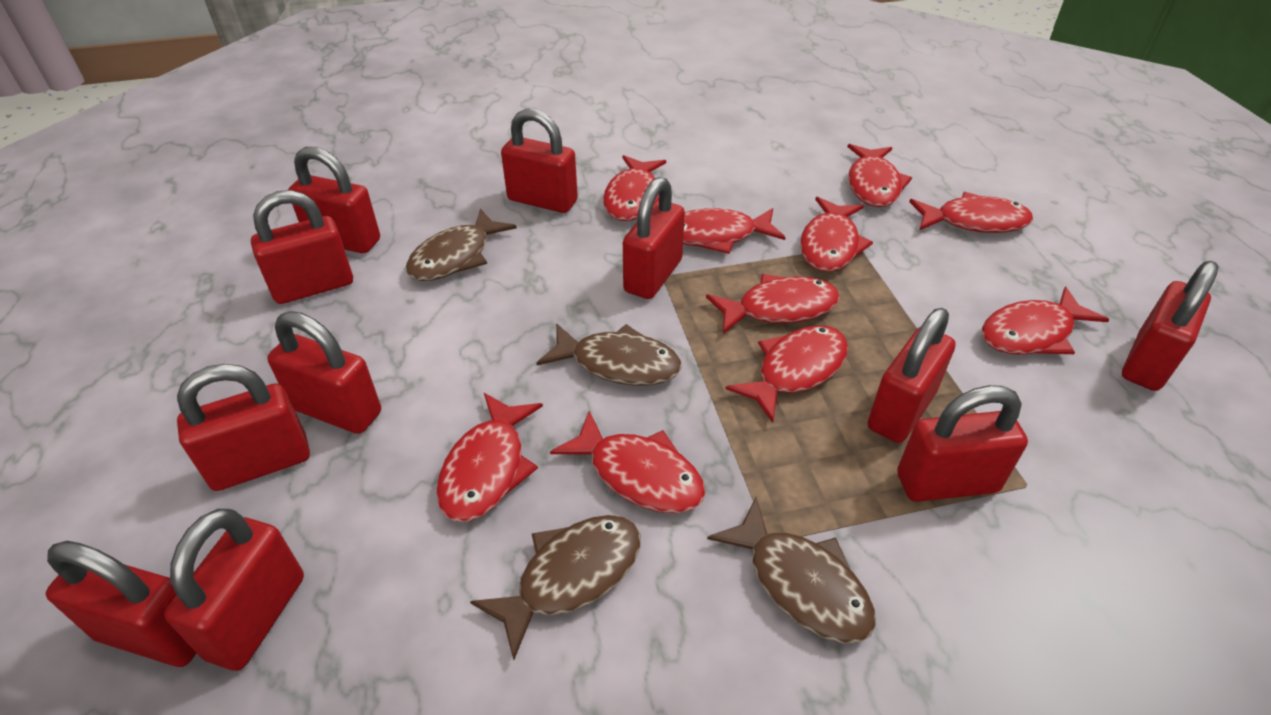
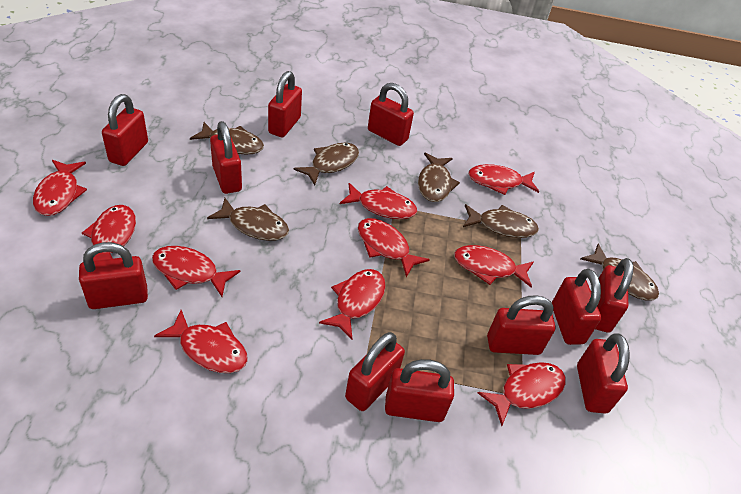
brown fish: [406,209,517,281] [470,515,640,660] [537,323,682,386] [707,498,876,643] = 4 -> [190,122,264,155] [207,198,289,241] [294,143,359,185] [418,153,460,202] [463,204,539,238] [580,243,659,301] = 6

